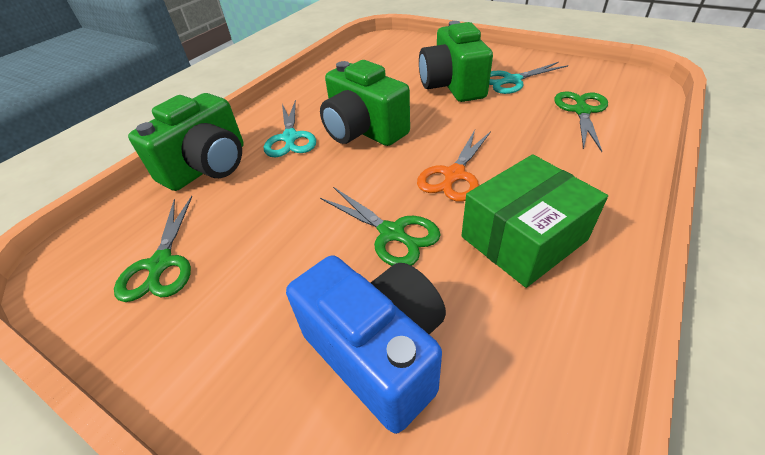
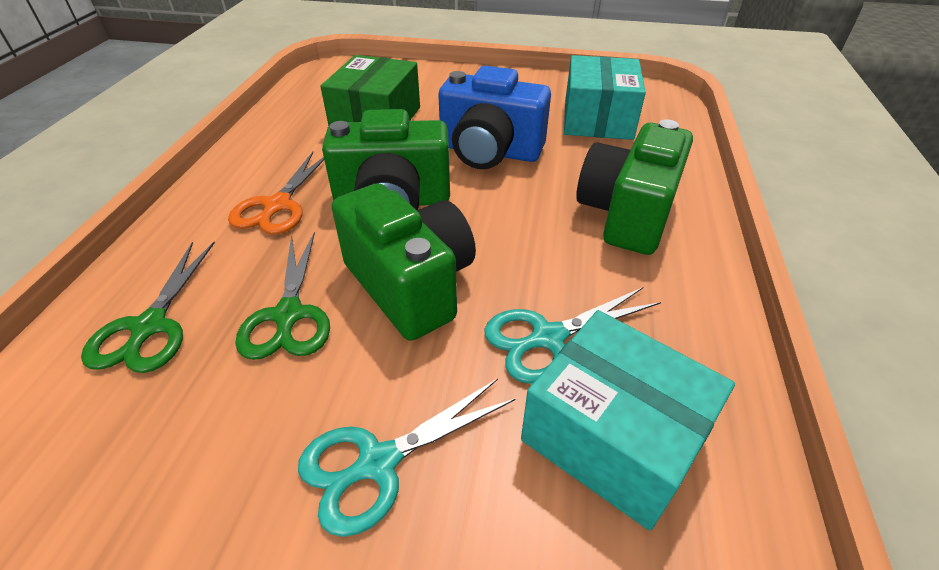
green scissors: [114,196,192,302] [320,187,441,266] [554,91,608,152] = 3 -> [81,242,215,373] [235,232,330,360] = 2
turquoise box: none = 0 -> [521,310,735,531] [564,55,646,140] = 2

